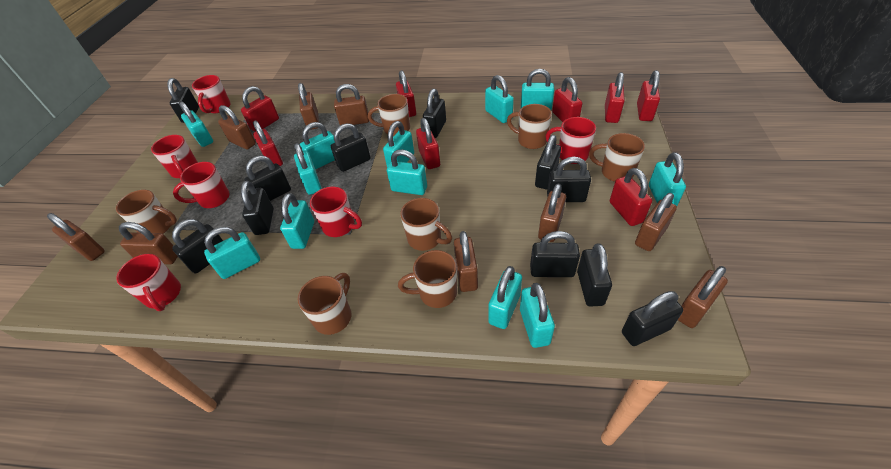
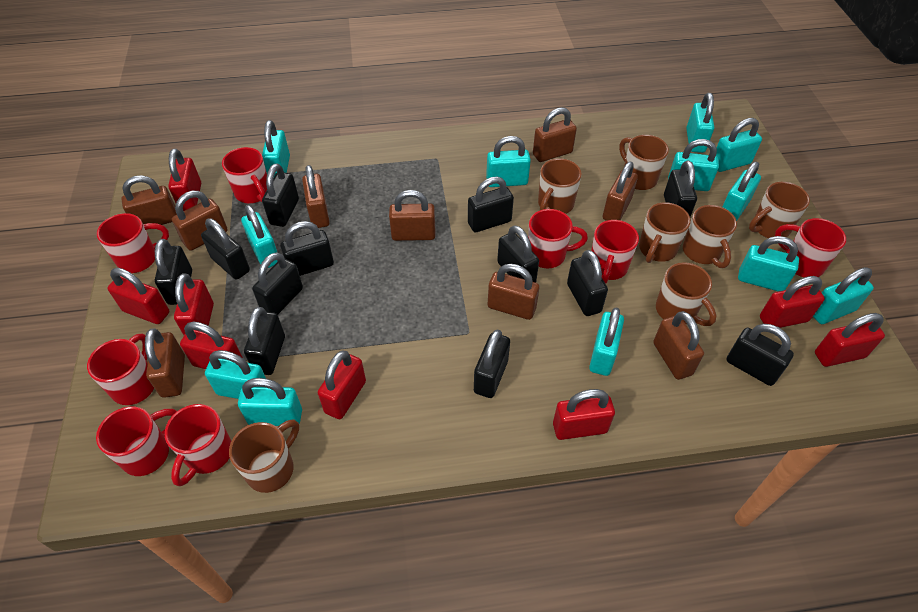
black padlock: [167,78,199,123] [172,219,223,273] [241,181,274,235] [244,156,291,201] [331,123,371,172] [423,89,446,138] [530,231,580,277] [535,135,561,189] [547,156,591,202] [577,243,612,307] [622,291,683,346] = 11 -> [155,239,192,305] [201,218,250,280] [244,307,285,375] [252,252,303,315] [262,163,299,227] [280,221,334,276] [468,177,514,232] [474,330,510,398] [497,225,539,282] [567,250,608,316] [664,160,697,217] [726,324,794,386] = 12
red mug: [116,254,181,311] [151,135,198,178] [173,162,229,208] [192,75,231,113] [310,187,362,237] [546,117,596,164] = 6 -> [87,333,154,405] [96,406,177,476] [97,213,169,273] [165,404,231,487] [222,147,267,203] [528,209,588,268] [591,220,639,284] [775,218,846,277] = 8

